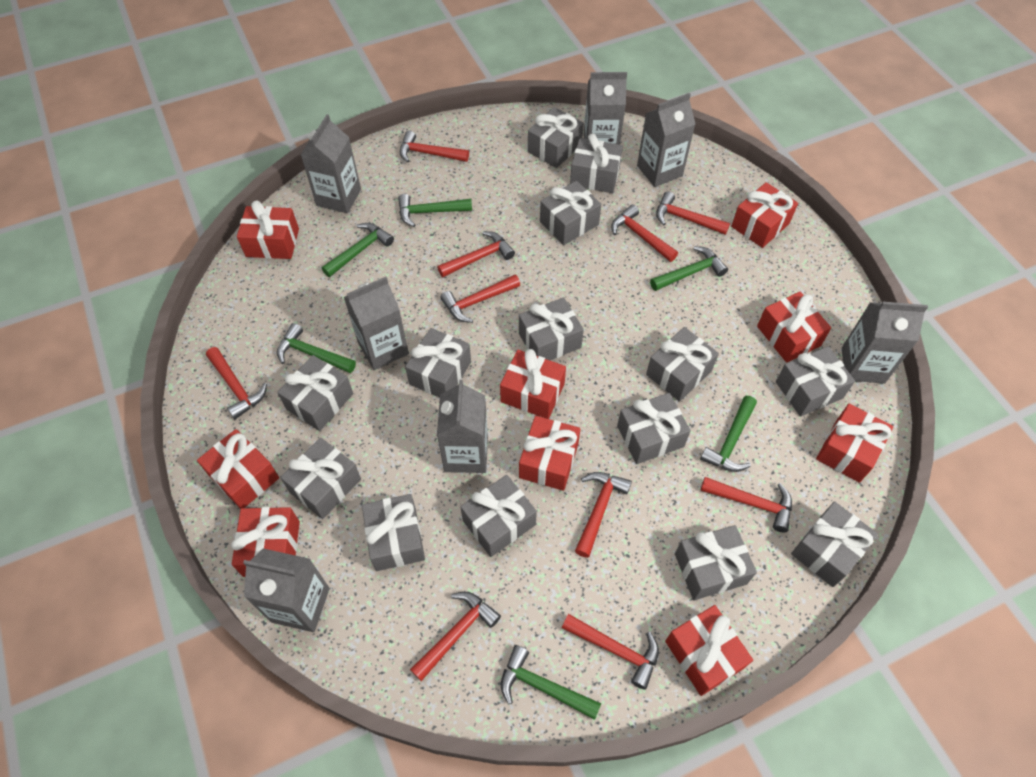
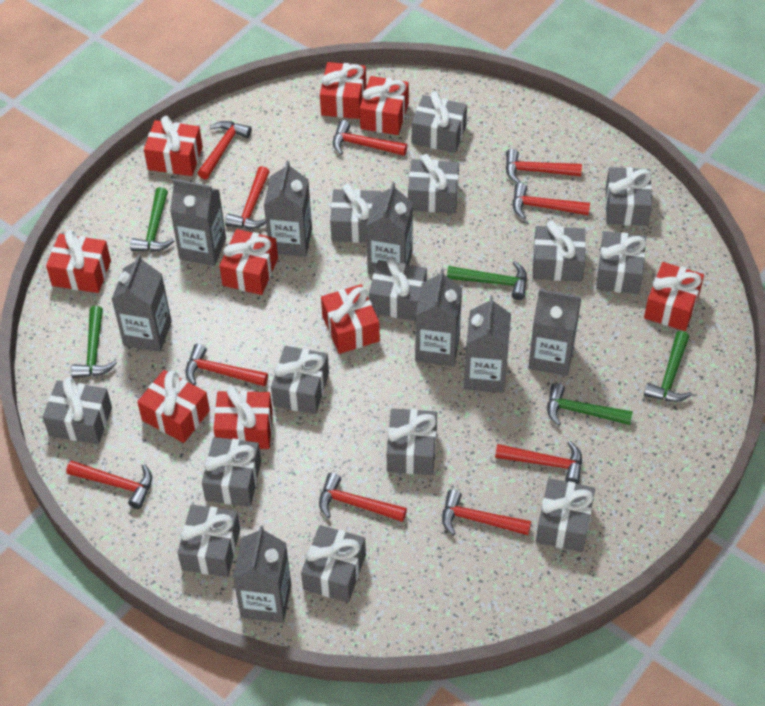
green hammer: [277,323,356,373] [322,223,394,277] [398,194,472,227] [501,645,601,720] [650,246,728,291] [700,396,757,472] = 6 -> [71,306,117,378] [130,187,174,252] [447,261,527,300] [547,383,633,426] [644,331,692,402] = 5
grey carton: [243,548,330,632] [301,114,361,213] [344,277,409,370] [437,380,488,473] [583,72,627,145] [637,93,696,187] [842,302,928,384] = 7 -> [111,254,172,352] [170,179,226,266] [233,526,291,623] [264,160,312,257] [366,182,413,274] [415,269,462,366] [464,295,511,393] [528,289,581,376] = 8

